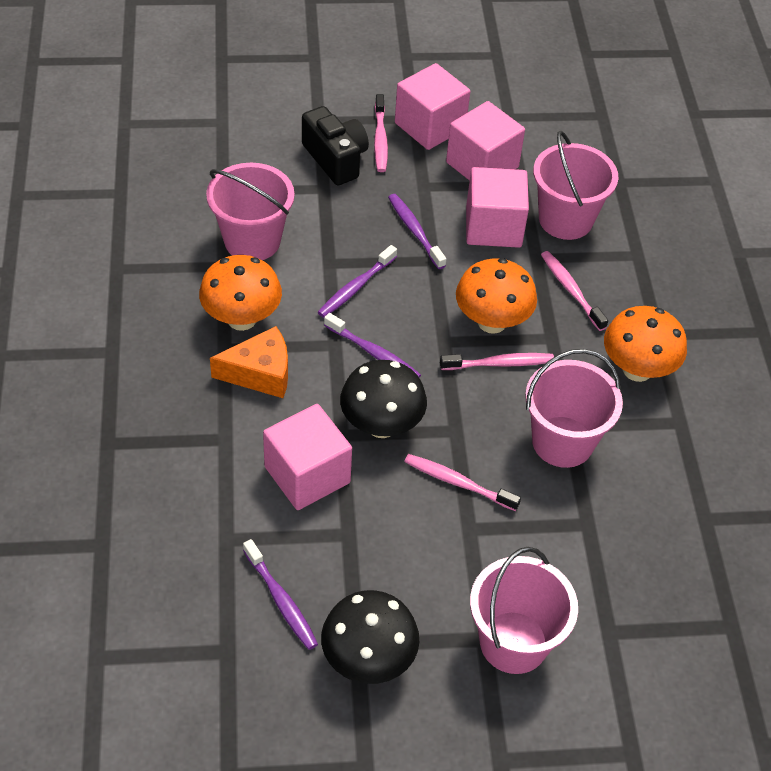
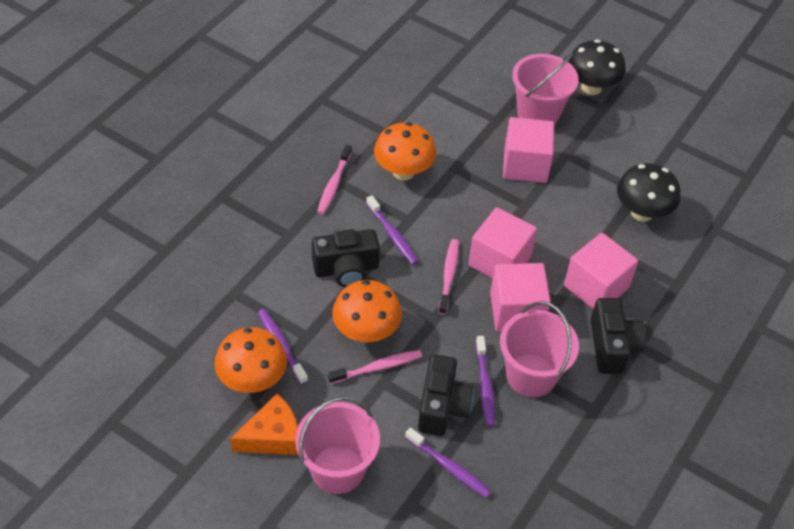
black camera: [302,106,369,185] = 1 -> [312,229,380,287] [418,354,474,436] [591,298,646,374] = 3
pink bucket: [206,163,294,260] [470,547,578,674] [525,349,623,468] [533,131,619,240] = 4 -> [295,396,380,494] [500,301,579,397] [512,53,579,125] = 3
pink toothbrush: [374,94,388,172] [404,454,521,511] [440,353,554,370] [541,251,608,331] = 4 -> [317,145,352,214] [328,350,422,384] [438,239,459,315] = 3

